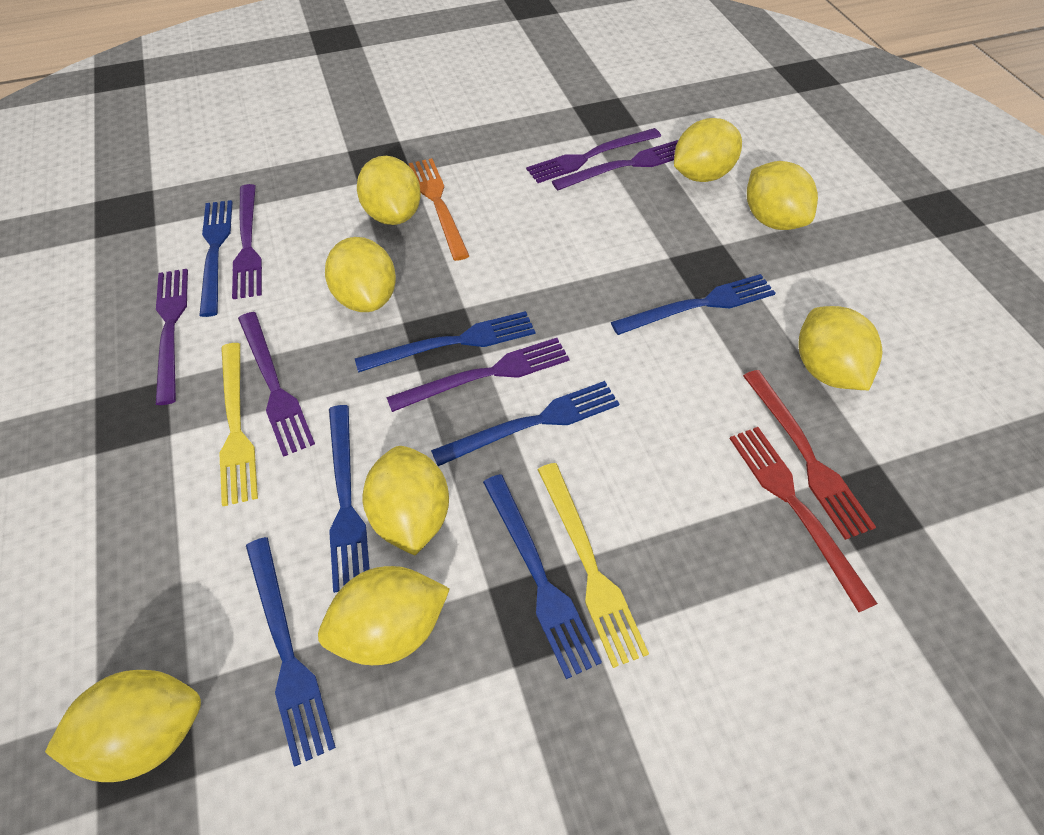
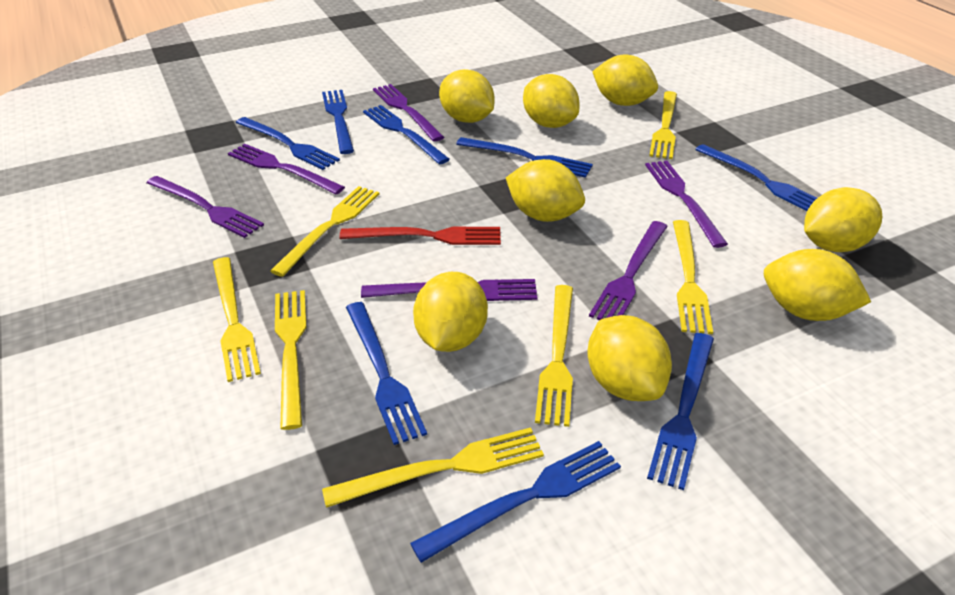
blue fork: [199,200,233,317] [246,537,336,767] [329,405,370,593] [355,311,535,373] [431,381,619,466] [483,474,602,679] [611,274,775,335] = 7 -> [236,117,340,170] [322,90,354,154] [346,302,427,445] [363,105,450,164] [410,441,621,563] [456,137,593,178] [647,333,714,490] [695,144,817,211] = 8
orange fork: [409,158,469,261] = 1 -> none = 0
red fork: [730,427,878,612] [743,370,876,540] = 2 -> [340,227,501,245] = 1
yellow fork: [219,343,258,506] [537,463,649,668] = 2 -> [213,257,261,382] [270,186,379,277] [275,290,306,430] [322,427,544,508] [535,285,573,427] [649,91,677,159] [673,220,713,334] = 7

